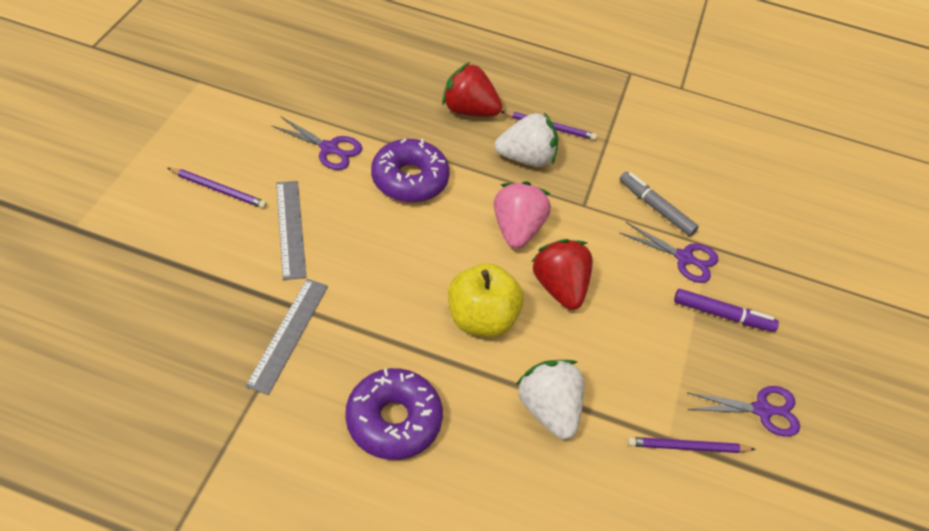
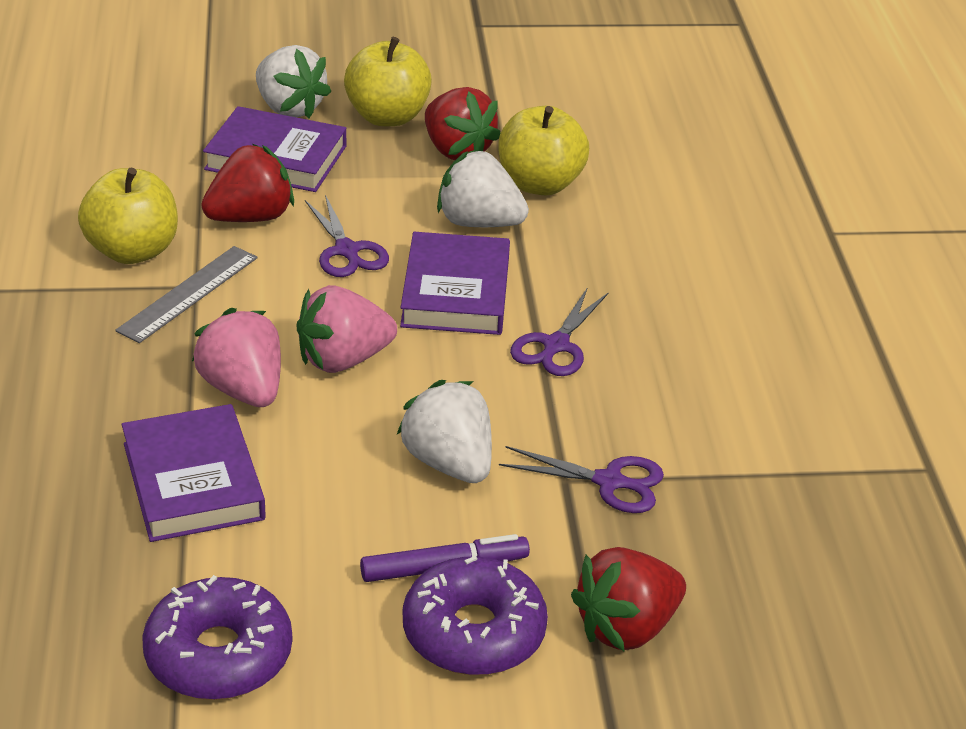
grey marker: [619,172,699,236] = 1 -> none = 0
grey ruler: [245,279,328,395] [276,181,307,280] = 2 -> [115,246,258,343] = 1
pink strawberry: [494,181,551,249] = 1 -> [192,308,281,407] [297,285,397,373] = 2
purple book: none = 0 -> [122,404,266,542] [203,106,346,192] [400,232,510,335] = 3
purple pencil: [168,168,267,208] [501,111,597,140] [628,437,756,453] = 3 -> none = 0
red strawberry: [442,62,502,116] [531,239,593,310] = 2 -> [201,144,294,222] [425,87,500,160] [571,547,686,652] = 3
white strawberry: [495,112,558,167] [516,360,585,440] = 2 -> [256,45,331,118] [397,380,492,483] [437,149,529,227] = 3
yellow apple: [448,263,524,337] = 1 -> [78,168,178,264] [344,37,432,126] [498,106,589,195] = 3

